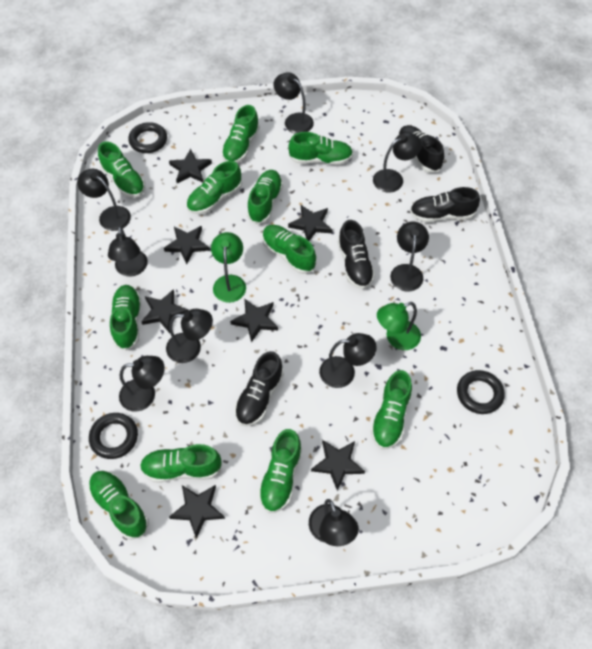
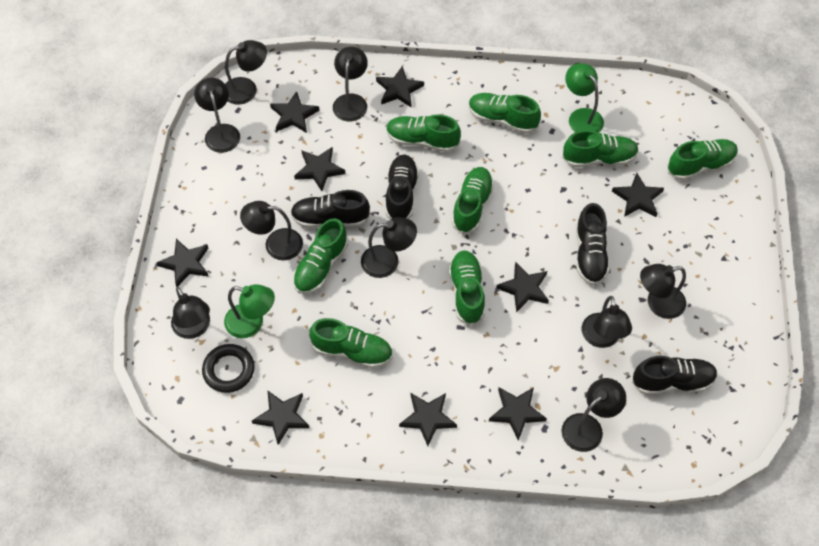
black ring: [89,413,138,459] [128,122,167,153] [457,370,505,414] = 3 -> [202,344,255,393] = 1
black star: [141,289,189,333] [164,226,210,264] [169,149,212,183] [169,485,225,538] [230,298,278,342] [288,205,332,241] [311,440,365,491] = 7 -> [156,239,209,287] [252,390,309,445] [270,91,320,133] [294,147,345,191] [376,66,424,107] [399,393,457,446] [489,387,547,441] [496,262,549,313] [612,173,664,217] = 9
green shoe: [88,471,149,540] [98,141,145,198] [110,285,141,350] [140,444,222,482] [186,161,242,214] [222,105,260,163] [247,170,283,224] [258,429,302,513] [262,225,316,274] [288,132,353,165] [371,370,412,449] = 11 -> [293,218,348,294] [309,318,393,368] [386,114,461,152] [449,250,485,326] [452,167,494,234] [469,93,541,134] [562,130,639,167] [667,139,738,180] = 8

